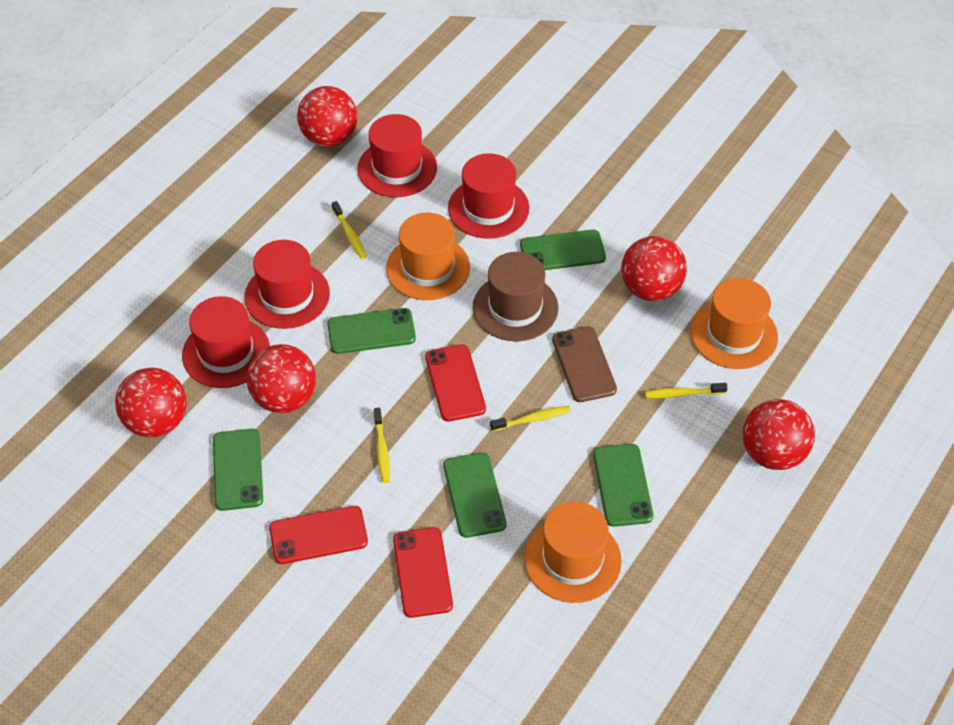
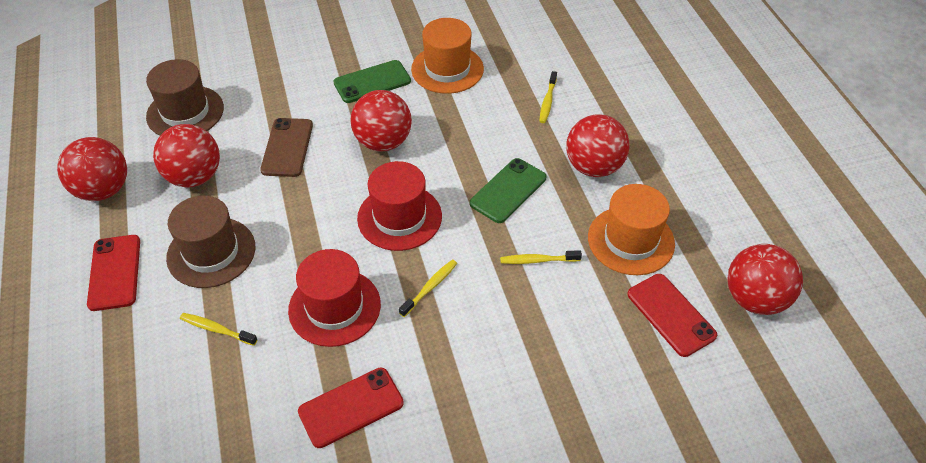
brown hat: [473,252,558,341] = 1 -> [146,59,224,136] [166,195,255,288] = 2
green phone: [213,429,263,511] [327,308,416,354] [443,452,506,538] [520,230,606,270] [593,444,653,527] = 5 -> [333,60,411,103] [470,158,547,223] = 2
orange hat: [386,213,470,300] [524,502,622,603] [691,278,778,369] = 3 -> [411,18,484,94] [588,184,675,275] = 2
red hat: [182,296,270,388] [244,240,330,329] [357,114,437,197] [448,153,529,239] = 4 -> [288,249,381,347] [357,161,442,251] = 2

